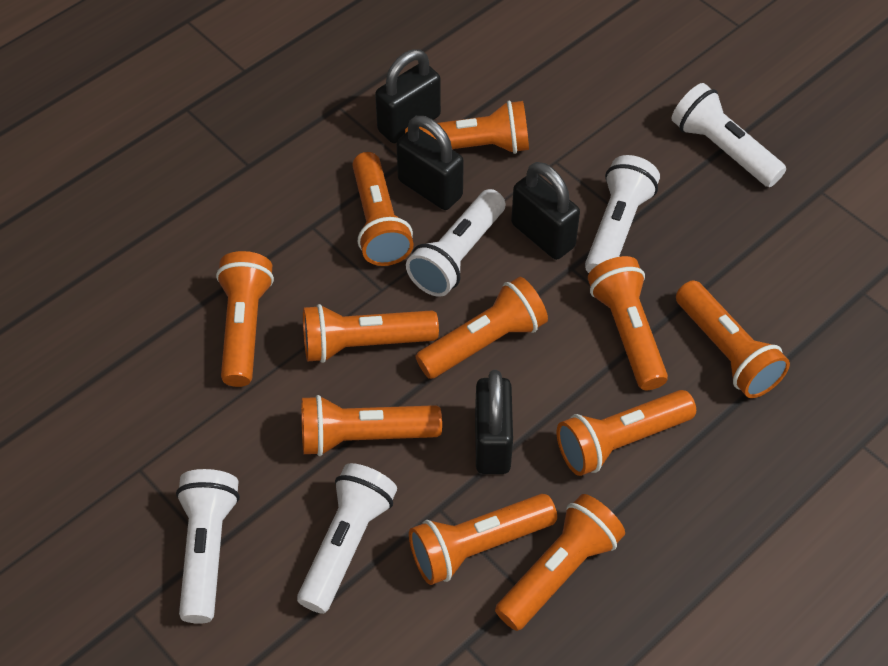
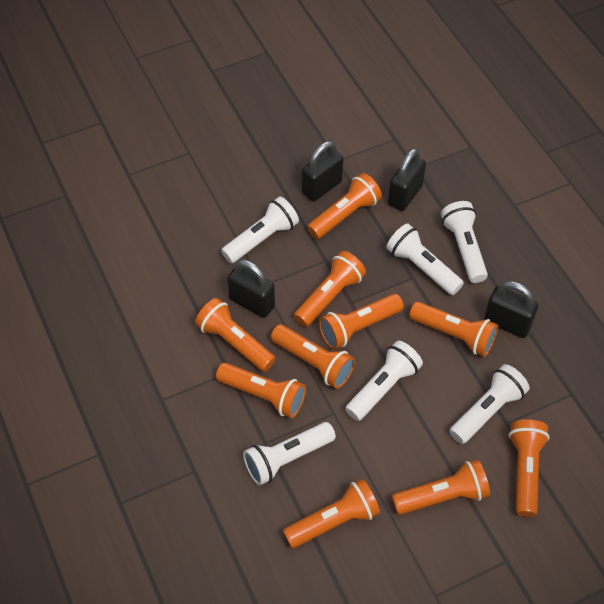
orange flashlight: [216,251,274,387] [301,395,442,456] [303,304,439,363] [352,152,413,266] [405,101,529,154] [409,494,557,585] [415,277,548,379] [495,494,625,631] [557,390,696,476] [588,256,668,390] [676,280,790,398] = 11 -> [195,298,276,372] [216,363,306,418] [271,325,355,389] [283,479,380,548] [294,251,366,327] [307,173,382,239] [319,294,404,350] [392,459,490,515] [409,302,498,357] [509,419,550,517] = 10
white flashlight: [176,469,240,624] [297,463,397,614] [406,189,505,297] [585,155,660,273] [672,83,786,187] = 5 -> [221,196,299,263] [243,422,336,485] [345,340,423,421] [386,223,464,295] [441,201,488,283] [450,364,530,444] = 6

